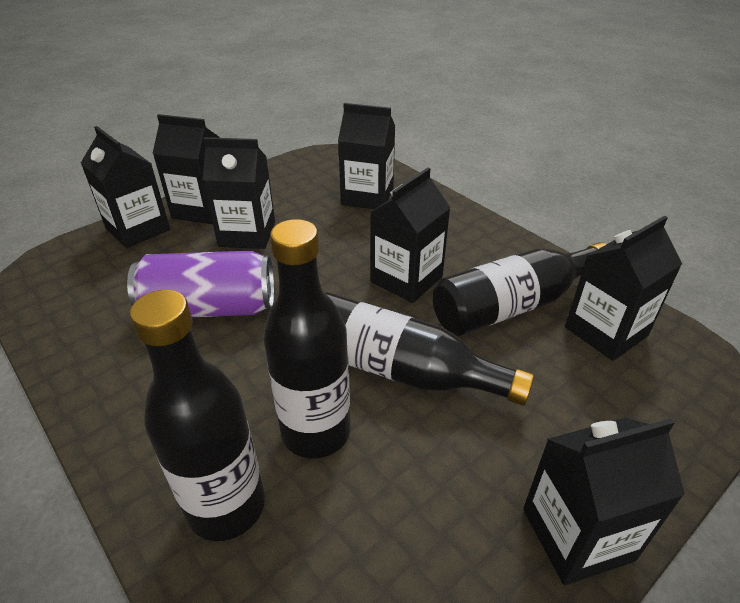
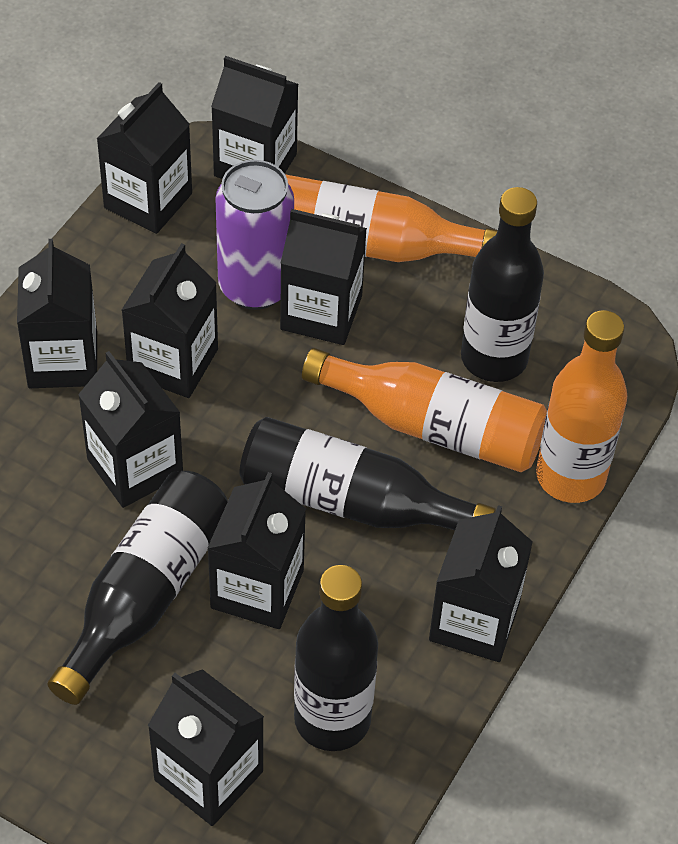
black carton: [81,126,170,248] [152,114,219,224] [202,137,275,249] [338,103,395,209] [370,167,451,303] [523,418,685,585] [565,216,682,361] = 7 -> [17,239,97,388] [78,351,183,508] [97,82,192,234] [122,243,218,398] [148,669,264,826] [207,472,306,629] [211,56,299,179] [280,209,367,345] [429,505,533,662] = 9
orange bottle: none = 0 -> [285,174,498,262] [302,348,547,472] [536,310,627,503] = 3

